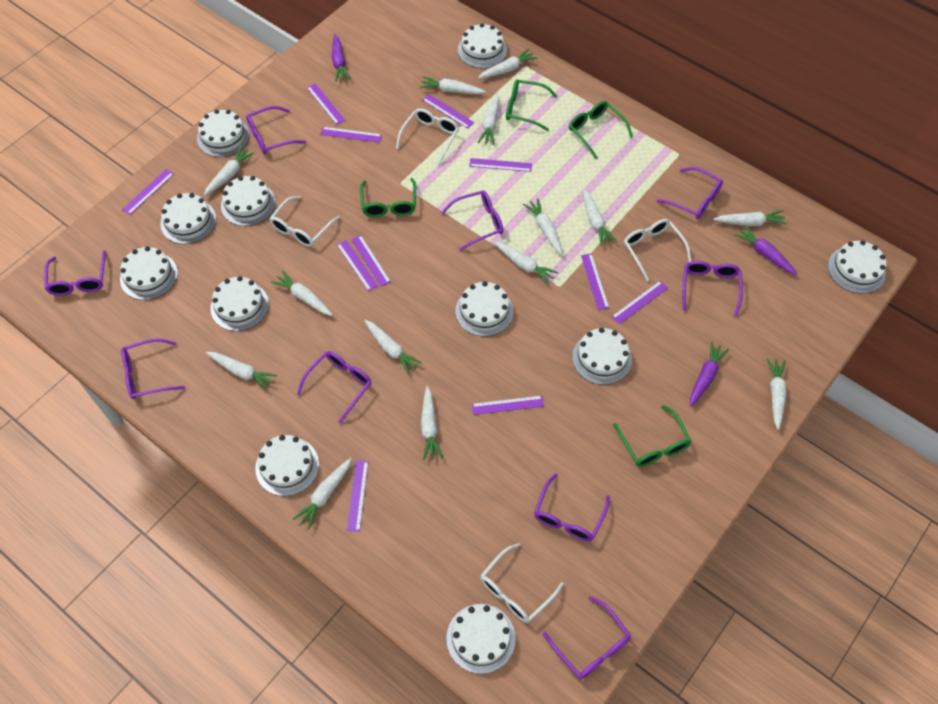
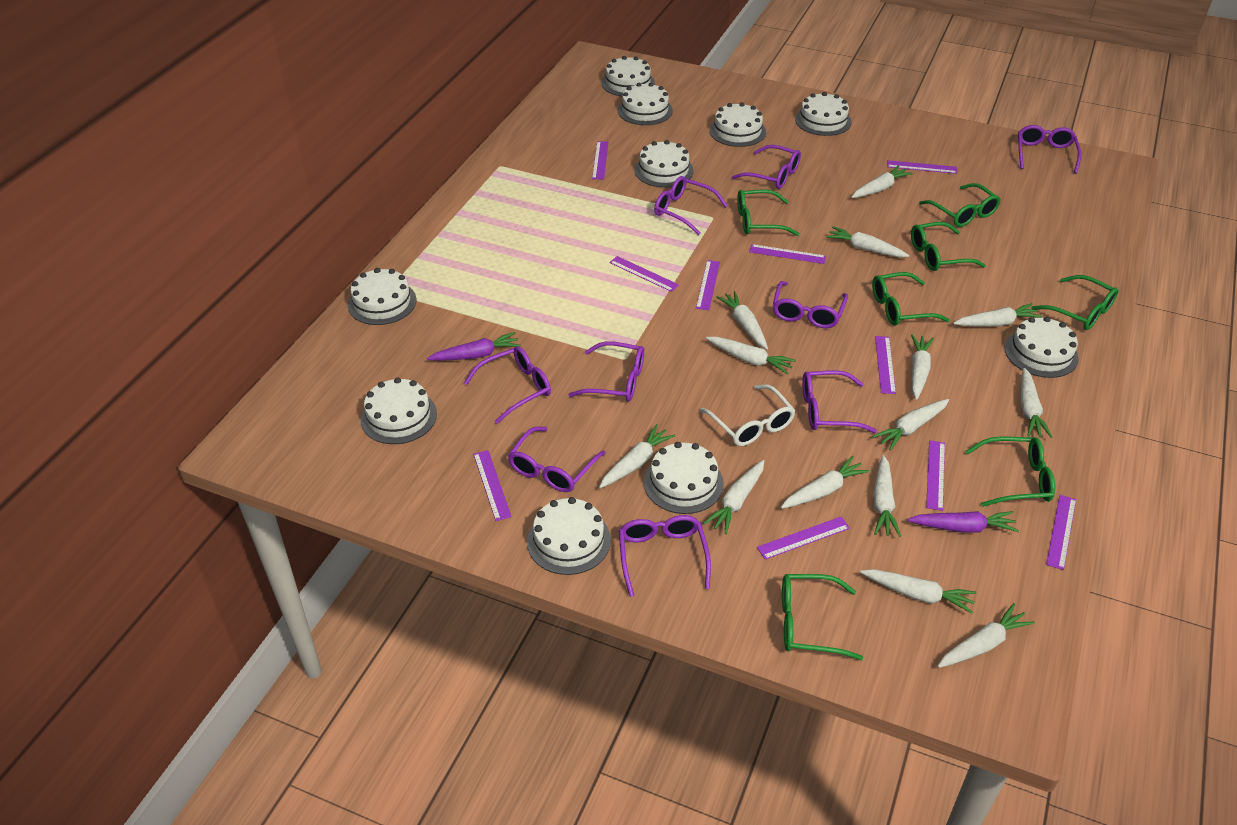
green glasses: [360,178,416,217] [506,79,557,131] [569,101,633,159] [613,405,691,467] = 4 -> [737,189,799,236] [782,574,863,660] [872,272,949,326] [911,222,986,271] [919,183,1001,227] [965,437,1055,507] [1031,275,1119,330] = 7
purple carrot: [332,34,351,81] [690,342,729,407] [734,225,798,275] = 3 -> [427,332,521,361] [907,511,1019,533] = 2
purple ruler: [122,169,174,215] [307,84,345,125] [320,127,382,143] [337,240,378,291] [347,460,369,532] [351,235,391,287] [422,94,474,129] [469,158,532,172] [472,395,544,415] [581,253,609,310] [611,281,668,324] = 11 -> [473,450,512,521] [592,141,608,180] [609,256,679,292] [696,260,720,310] [749,244,826,264] [757,517,850,559] [875,336,896,394] [887,160,957,174] [926,440,945,511] [1046,495,1076,570] = 10
white cake: [120,246,178,300] [160,193,216,244] [197,109,250,157] [210,276,269,331] [221,176,276,226] [255,435,319,496] [446,604,516,674] [455,281,513,336] [458,23,507,68] [572,328,632,385] [828,240,886,294] = 11 -> [348,268,417,325] [361,377,437,444] [527,497,611,575] [602,56,655,97] [618,83,673,125] [634,140,694,188] [644,442,724,514] [709,102,766,147] [795,92,852,136] [1004,317,1079,378] = 10
white glasses: [269,196,340,247] [396,108,459,165] [480,543,564,623] [624,219,692,281] = 4 -> [700,384,795,446] = 1

